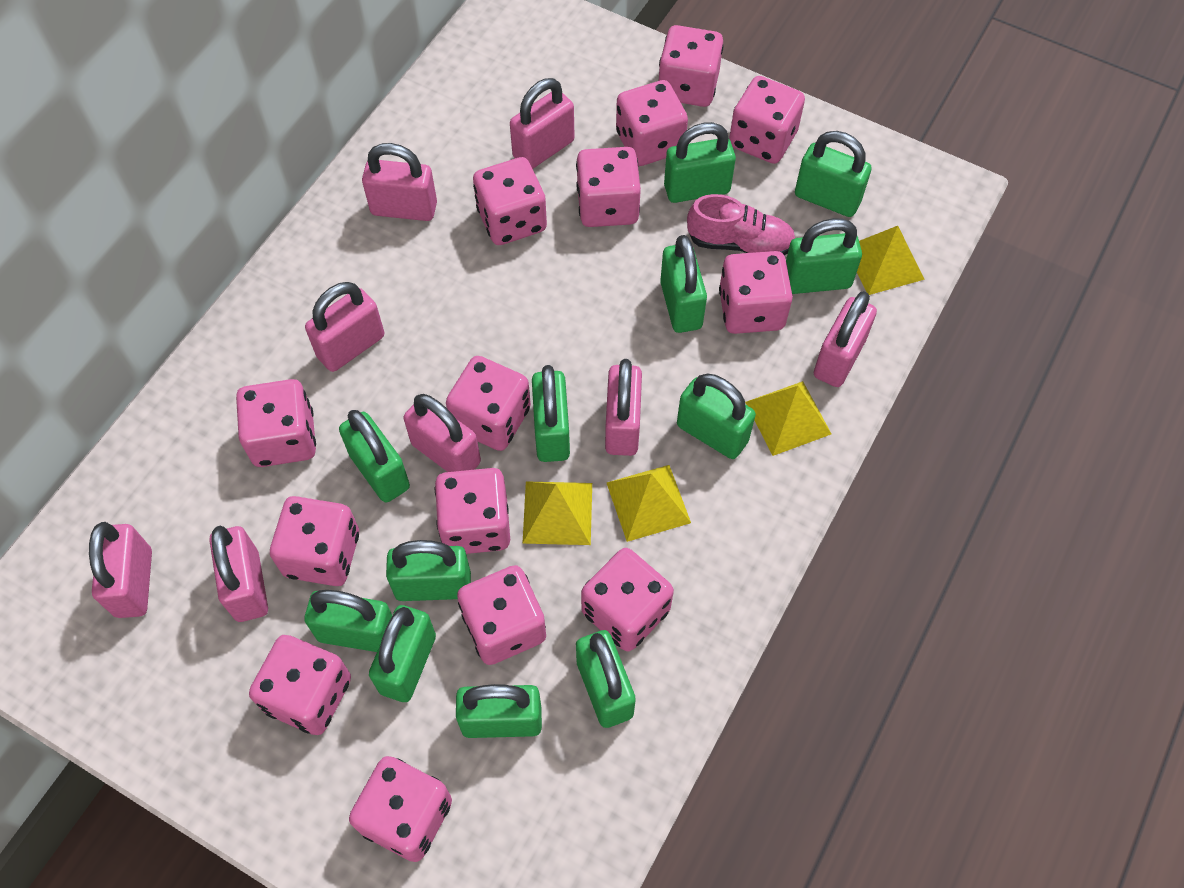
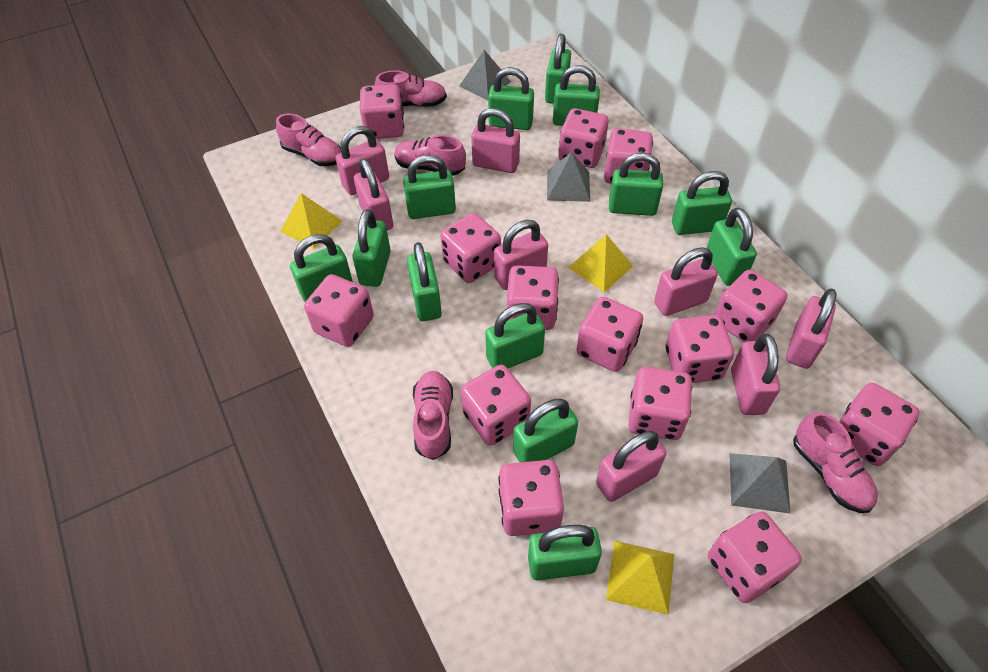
green padlock: [304,590,392,652] [339,410,410,503] [369,605,436,702] [386,540,471,601] [456,684,542,738] [532,365,570,462] [576,630,636,728] [660,235,707,333] [664,122,736,203] [677,374,756,459] [786,218,862,294] [795,131,871,217] = 12 -> [290,234,353,302] [352,209,391,287] [403,155,456,219] [407,242,442,321] [485,303,545,368] [488,67,534,130] [513,398,578,462] [528,525,602,581] [545,34,571,104] [553,65,600,126] [609,152,663,216] [672,171,732,235] [707,208,757,286] = 13
grey pyramid: none = 0 -> [459,50,511,100] [547,152,590,202] [729,453,791,514] = 3
pink shoe: [687,194,795,255] = 1 -> [276,114,341,166] [375,70,447,107] [394,135,466,176] [413,371,453,460] [793,412,878,513] = 5
yellow pyramid: [522,481,592,545] [607,465,691,542] [745,381,831,456] [857,226,925,295] = 4 -> [280,193,342,249] [568,234,633,292] [606,541,674,615] = 3

